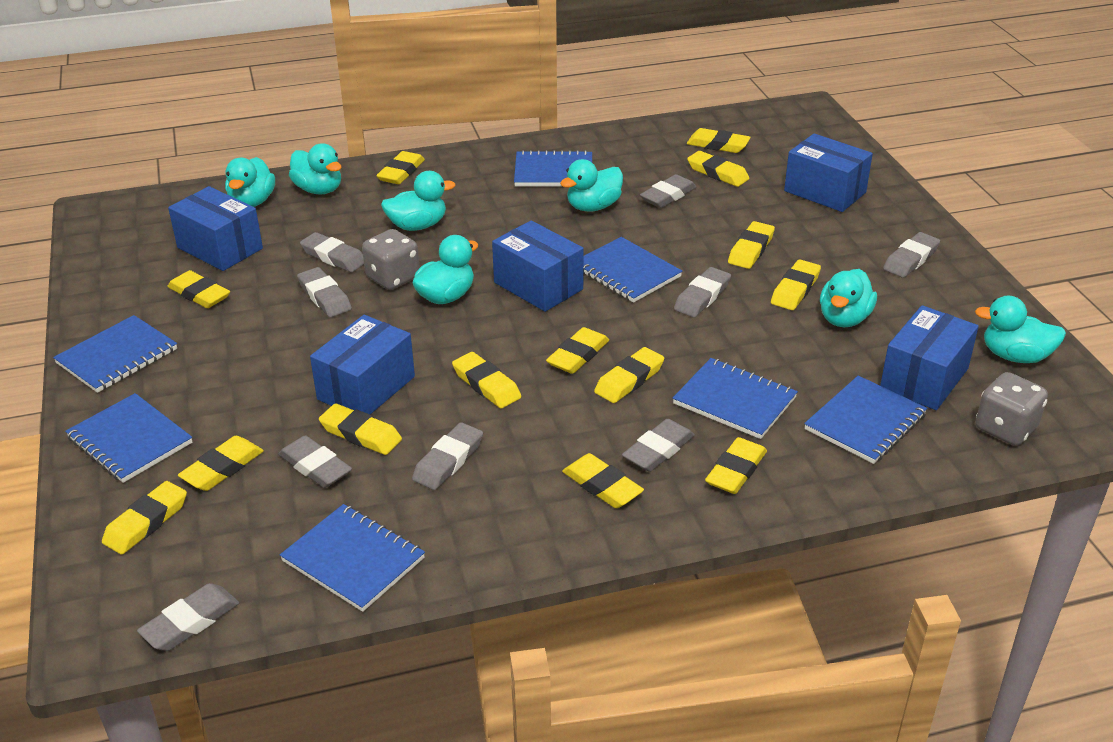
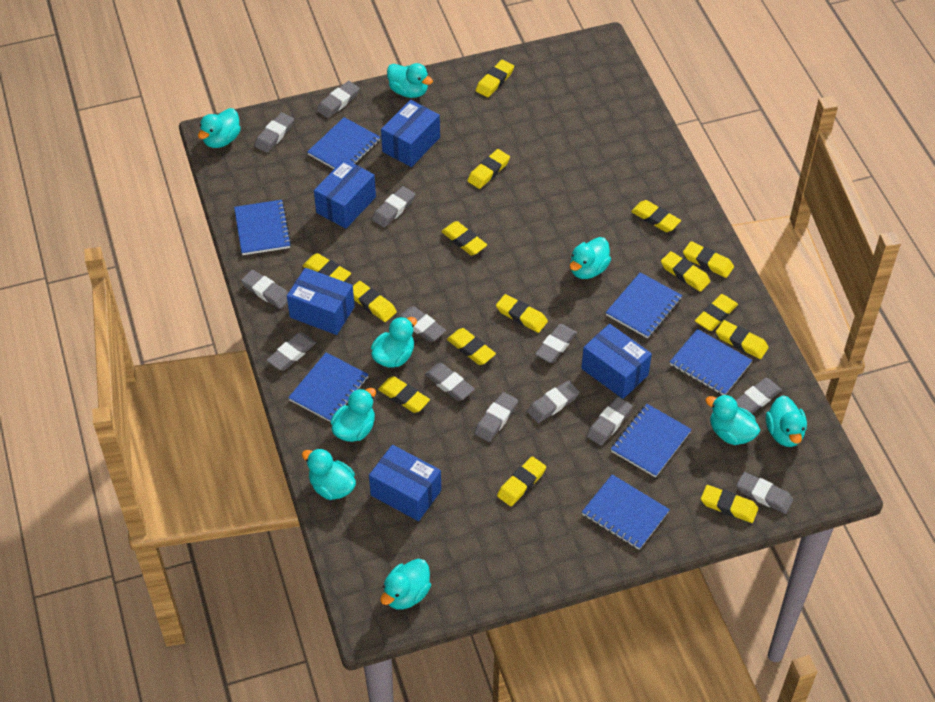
grey dice: [362,229,420,290] [975,372,1048,446] = 2 -> none = 0
grey eraser: [137,583,239,651] [278,435,352,488] [297,267,352,317] [300,232,364,272] [412,422,483,490] [622,419,695,472] [640,174,697,208] [674,267,731,317] [883,232,940,278] = 9 -> [241,270,288,309] [254,112,294,153] [267,332,316,371] [317,81,360,118] [372,186,415,228] [398,306,446,342] [425,363,475,401] [474,392,518,442] [527,380,580,423] [535,324,577,363] [587,397,633,446] [735,378,782,414] [736,472,793,514] = 13
turquoise duck: [225,157,275,207] [289,143,342,195] [381,171,456,231] [412,235,479,304] [560,159,623,212] [820,269,877,327] [975,295,1066,363] = 7 -> [198,108,241,148] [302,448,356,500] [331,388,376,442] [371,317,417,368] [380,559,431,610] [387,63,433,98] [570,237,611,279] [705,395,760,445] [766,396,807,447] = 9
yellow eraser: [102,481,187,555] [167,270,230,308] [178,436,264,491] [319,403,402,455] [376,151,425,184] [452,352,521,408] [546,327,609,374] [562,453,644,508] [594,347,664,403] [687,128,751,153] [687,151,749,187] [705,437,767,494] [728,221,775,269] [771,259,821,310] = 14 -> [302,253,351,281] [353,281,397,322] [378,376,430,413] [441,221,487,256] [447,328,496,365] [467,149,510,189] [476,59,514,97] [496,294,548,333] [497,456,546,506] [631,200,681,232] [661,251,710,292] [683,241,734,278] [695,294,738,331] [701,485,758,523] [716,320,769,359] = 15

